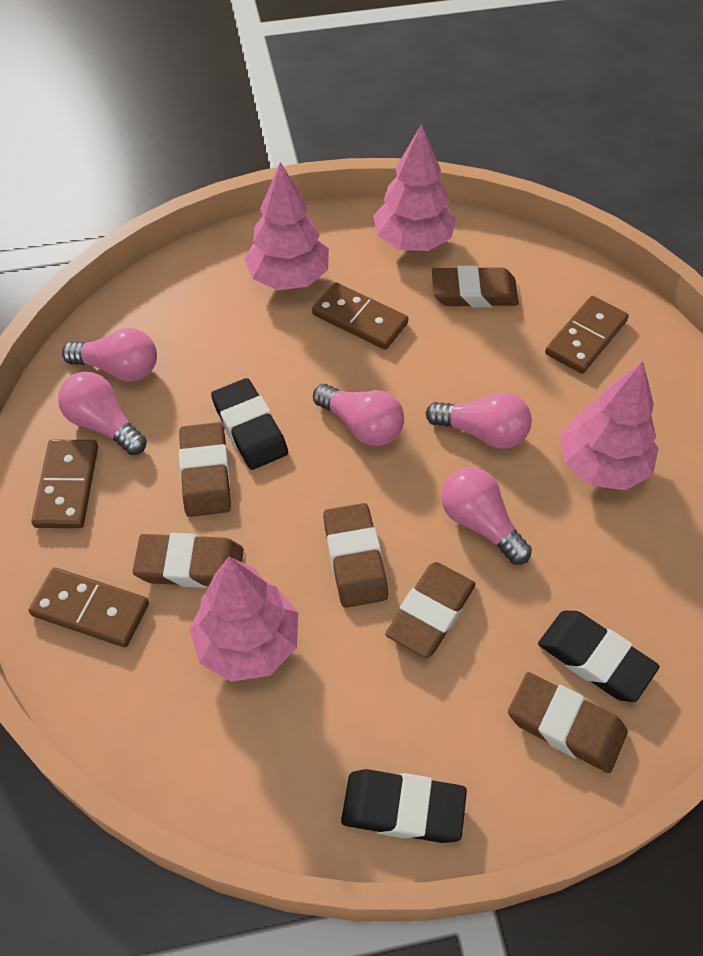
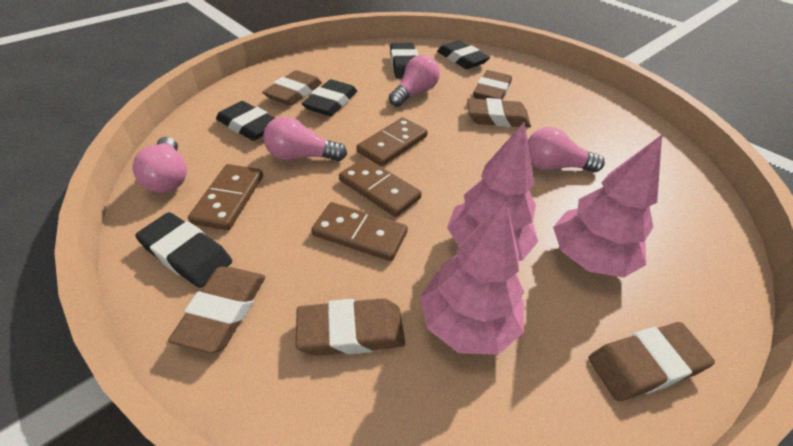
black eraser: [211,378,288,470] [341,769,467,843] [538,611,660,702] = 3 -> [135,212,232,288] [216,101,275,141] [302,79,357,116] [390,43,418,79] [437,40,490,69] = 5
pink light bulb: [58,372,147,455] [62,328,157,382] [313,384,404,446] [425,392,532,449] [441,467,532,564] = 5 -> [133,137,187,193] [263,116,347,161] [389,55,440,107] [528,127,605,172] = 4
pink tree: [189,556,298,682] [244,162,329,290] [373,124,456,251] [560,361,659,490] = 4 -> [420,201,524,355] [447,121,538,261] [553,135,662,278] = 3

